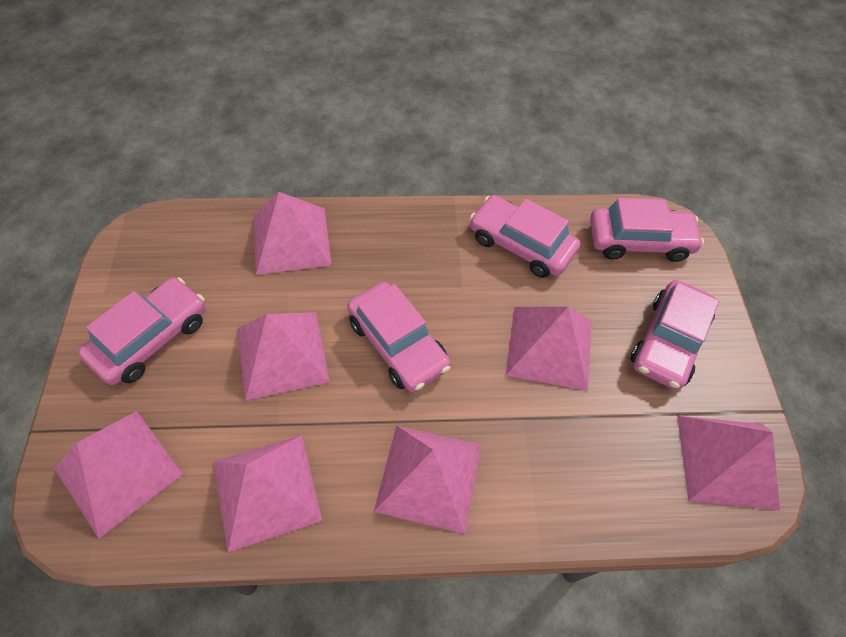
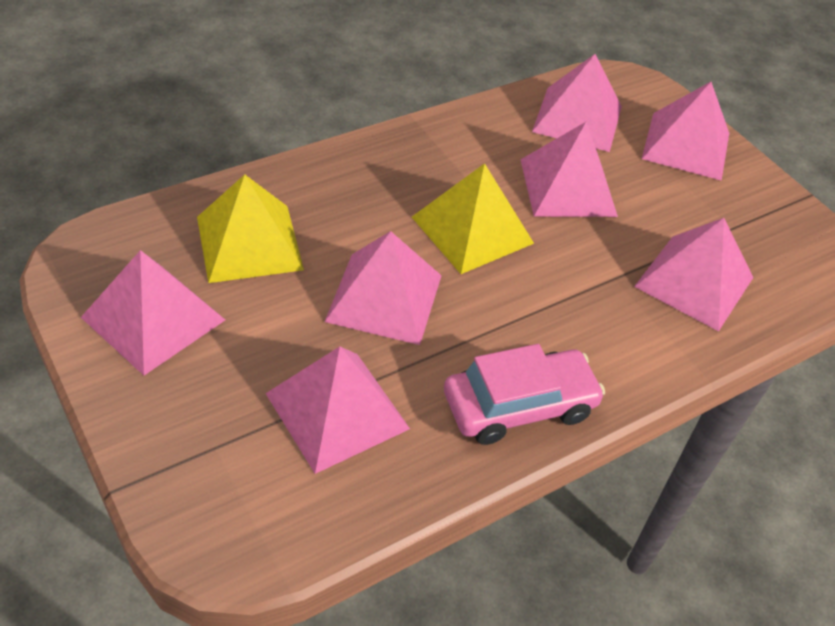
pink car: [78,277,206,385] [347,282,451,392] [470,195,580,278] [590,198,704,262] [631,280,719,390] = 5 -> [444,344,605,445] = 1
yellow pyramid: none = 0 -> [197,174,304,283] [412,163,534,274] = 2

